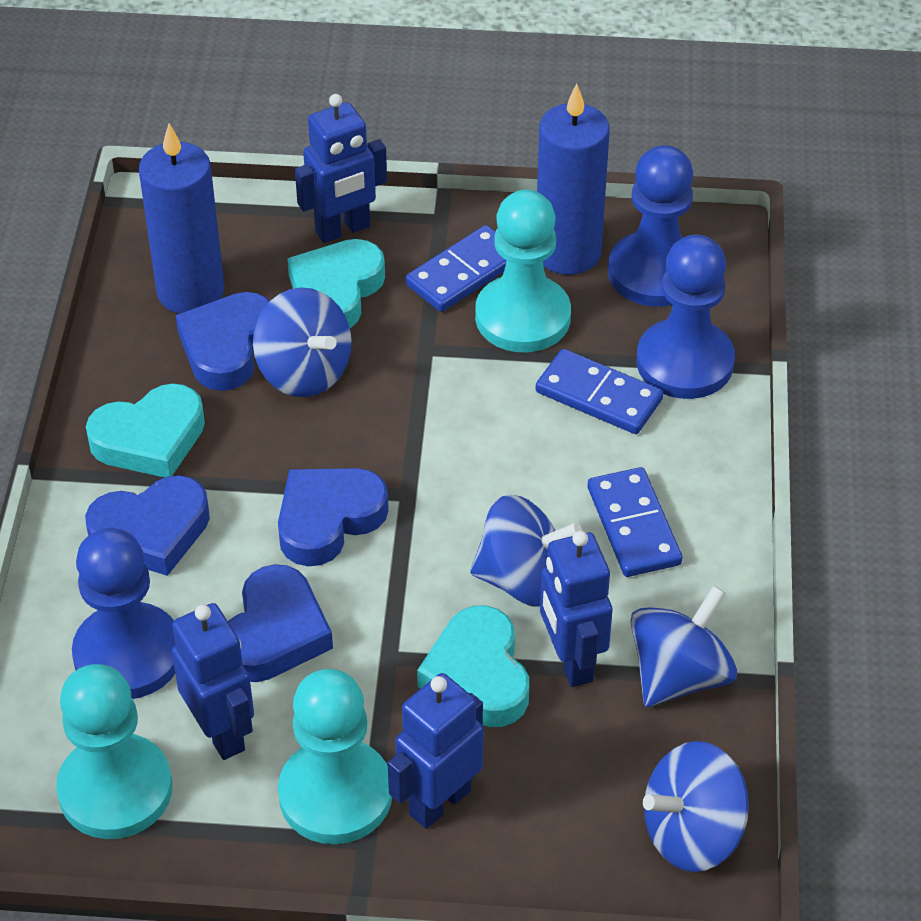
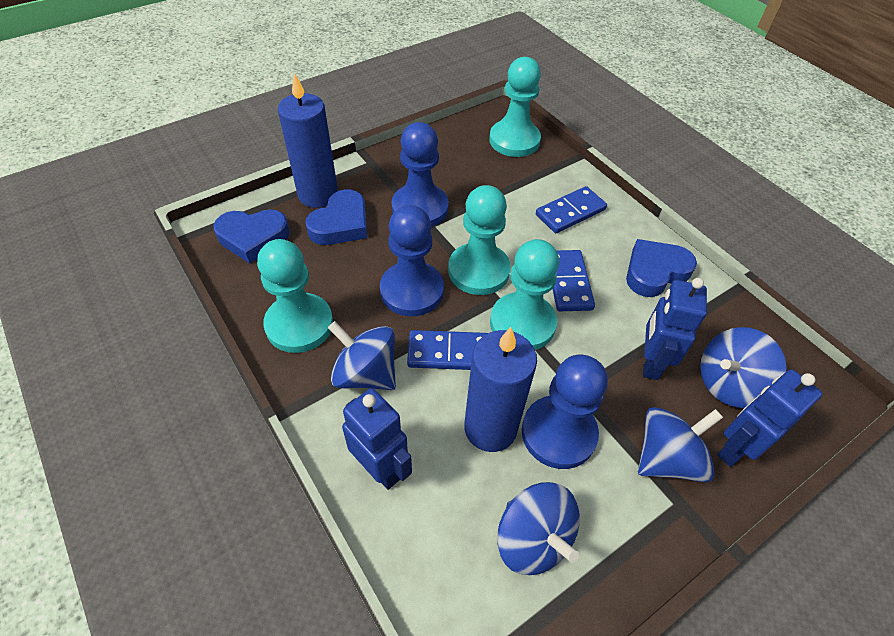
blue heart: [85,475,210,576] [176,292,270,391] [228,564,333,682] [278,468,389,566] = 4 -> [213,209,290,263] [305,189,367,245] [626,239,697,297] = 3
blue robot: [172,603,254,760] [295,94,387,243] [387,673,483,829] [540,531,613,687] = 4 -> [342,388,412,490] [643,278,707,380] [717,369,822,467] = 3
turquoise heart: [86,384,205,477] [287,239,385,328] [417,605,529,727] = 3 -> none = 0
turquoise pawn: [56,664,173,839] [278,669,392,844] [475,190,571,352] = 3 -> [257,239,333,353] [448,185,511,295] [489,57,541,157] [490,239,559,350] = 4

